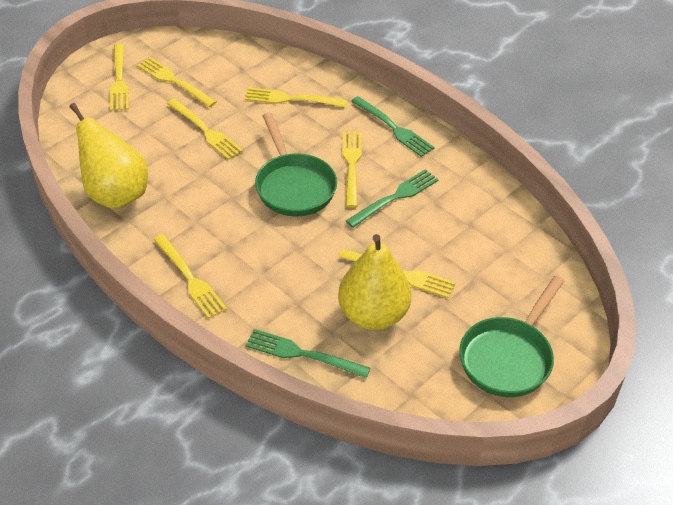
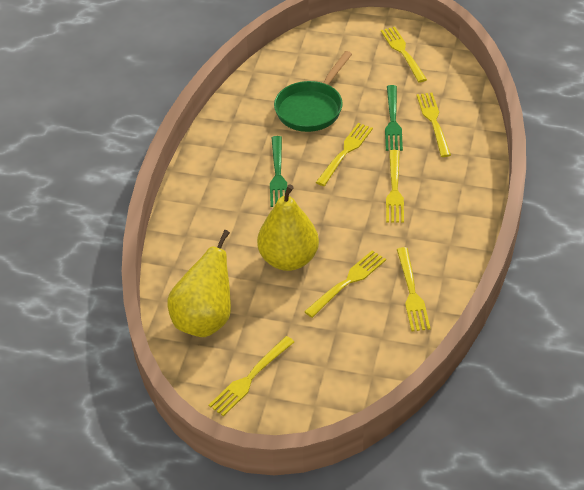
green fork: [245,329,370,378] [346,169,439,228] [351,96,435,157] = 3 -> [270,136,287,207] [385,85,403,151] = 2
green pan: [255,113,337,216] [459,276,564,397] = 2 -> [274,51,352,132] = 1

